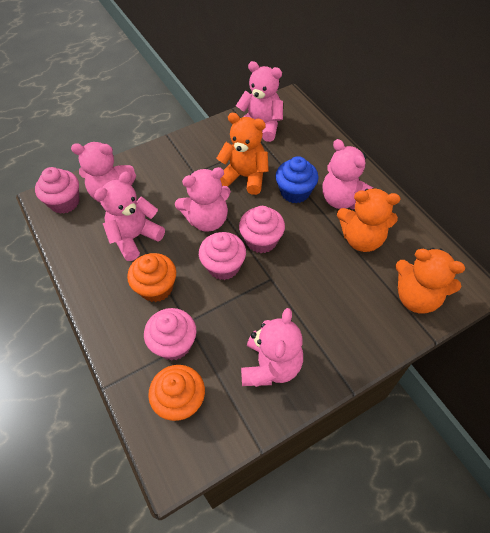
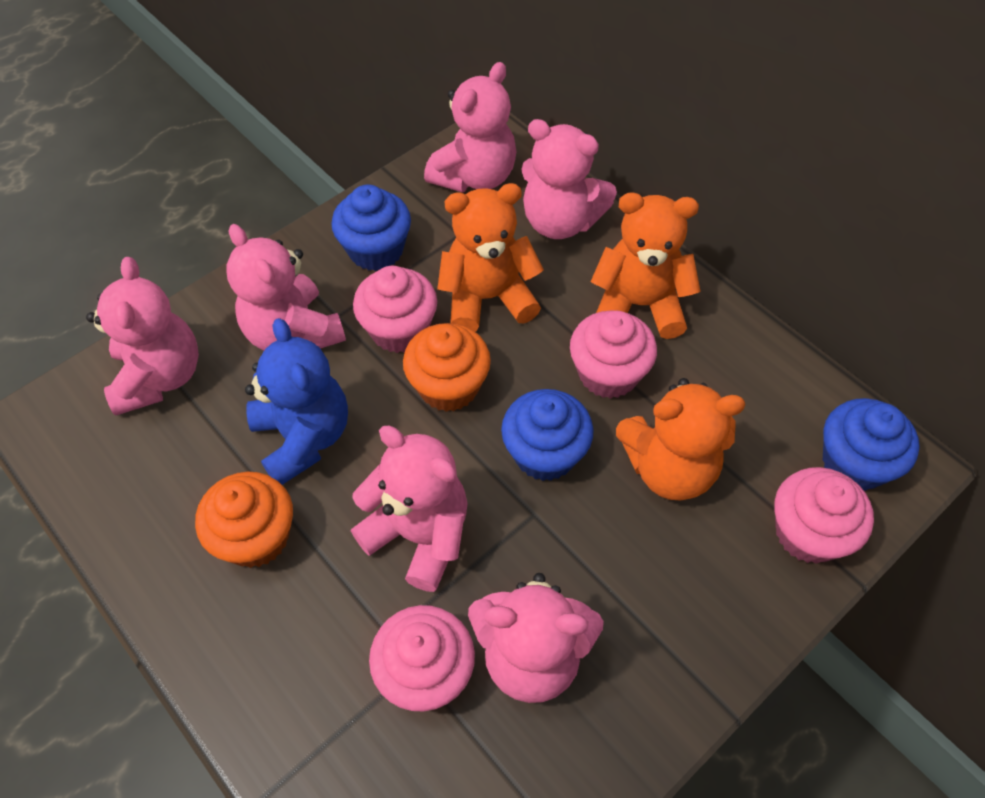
blue cupcake: [275,156,319,203] = 1 -> [332,185,411,271] [501,389,594,481] [823,398,920,491] = 3
blue teddy bear: none = 0 -> [245,318,348,485] = 1

